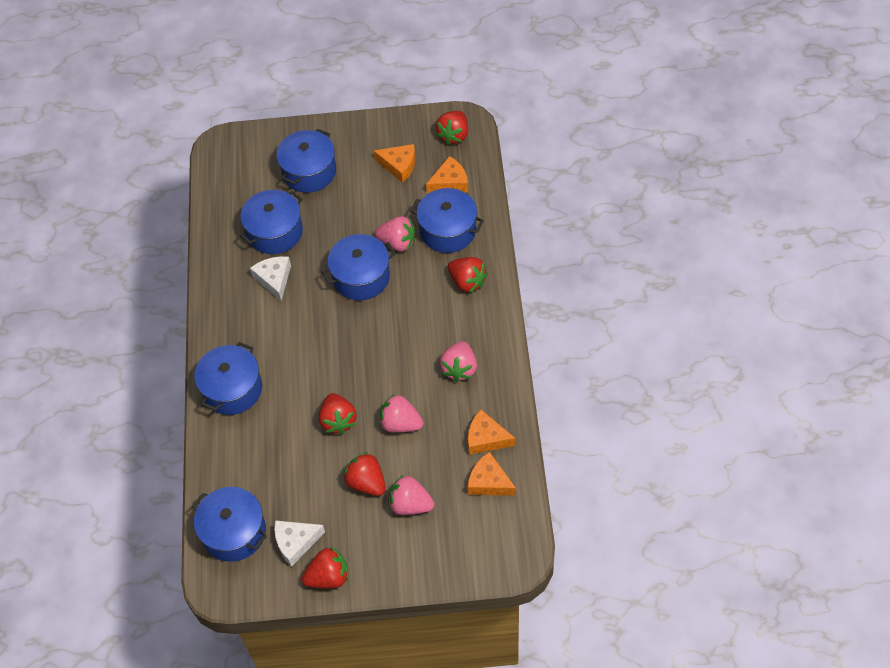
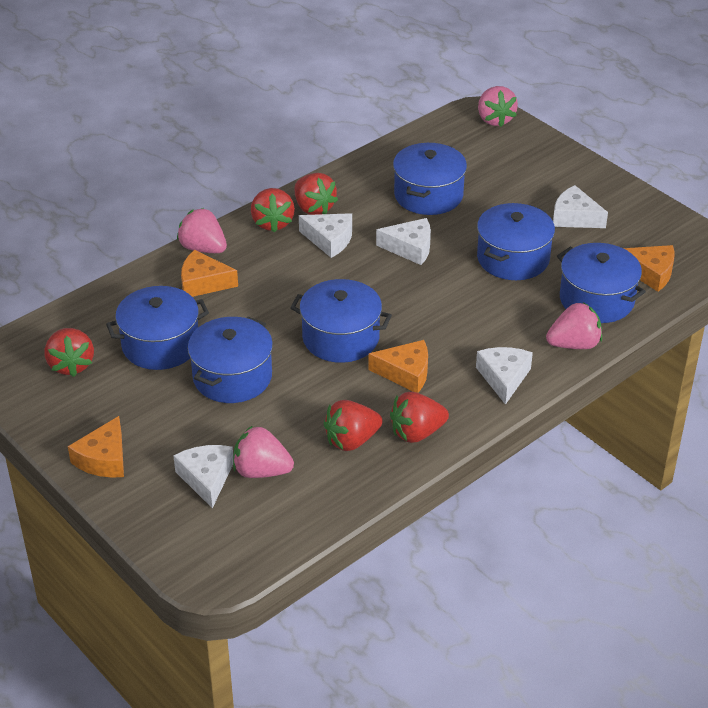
white cheese: [250,256,291,301] [274,520,325,567] = 2 -> [173,445,233,508] [299,213,352,258] [376,218,431,265] [476,347,533,405] [553,185,608,228] = 5

